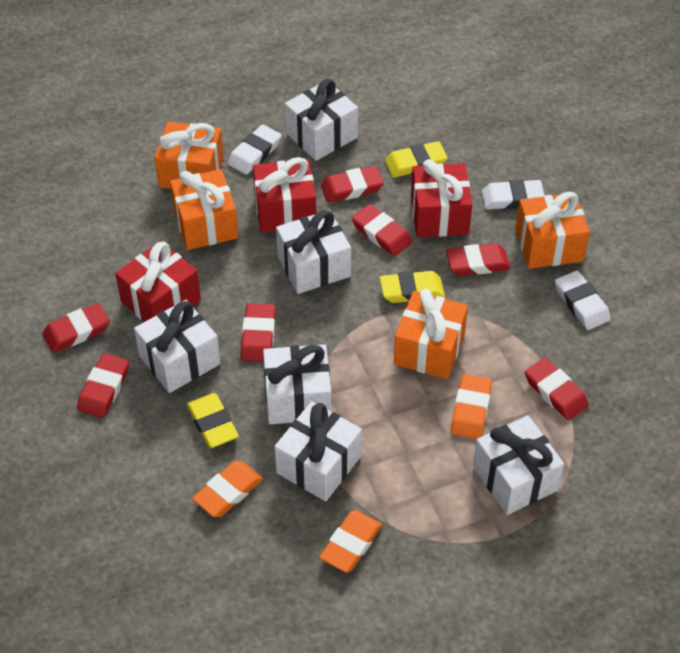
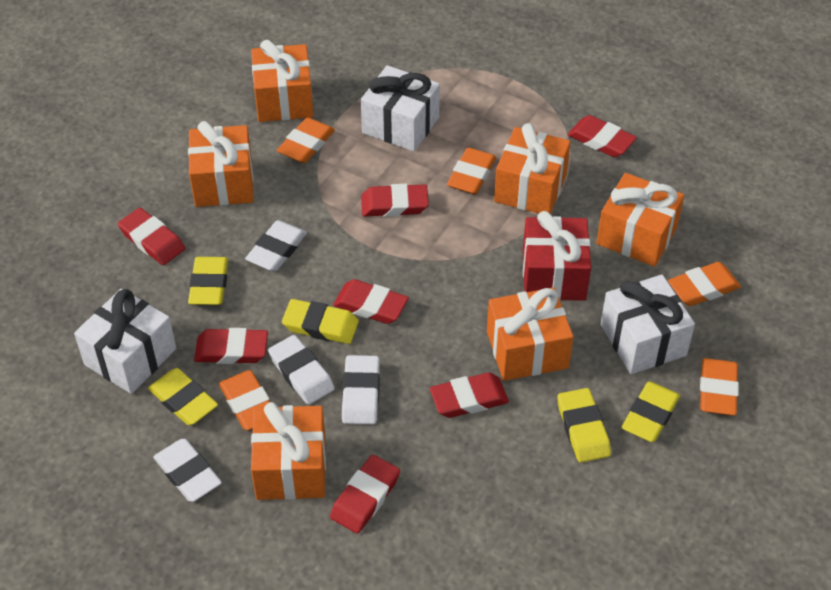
orange eraser: [192,461,263,517] [319,510,382,573] [451,374,492,439] = 3 -> [219,370,270,430] [277,117,335,163] [447,148,496,194] [668,262,741,306] [700,358,739,416] = 5
orange gift: [154,121,224,189] [170,169,238,250] [394,289,468,379] [515,192,590,269] = 4 -> [188,121,254,207] [251,40,313,122] [251,402,326,500] [487,287,573,381] [494,123,571,214] [596,173,684,267] = 6
red gift: [115,241,201,322] [253,157,316,233] [411,159,472,237] = 3 -> [523,211,591,301] = 1
white eraser: [227,125,282,175] [482,179,544,210] [555,271,611,330] = 3 -> [153,439,222,502] [245,220,307,271] [268,335,334,405] [342,355,380,424] = 4
white gift: [134,300,221,393] [263,344,331,424] [275,401,362,501] [276,210,351,294] [285,79,358,161] [473,415,564,515] = 6 -> [74,289,176,394] [361,65,440,152] [601,275,695,374] = 3
yellow eraser: [187,393,239,448] [380,271,445,303] [385,141,447,178] = 3 -> [148,368,218,425] [188,257,228,305] [282,299,359,344] [557,388,611,463] [622,381,680,442] = 5

